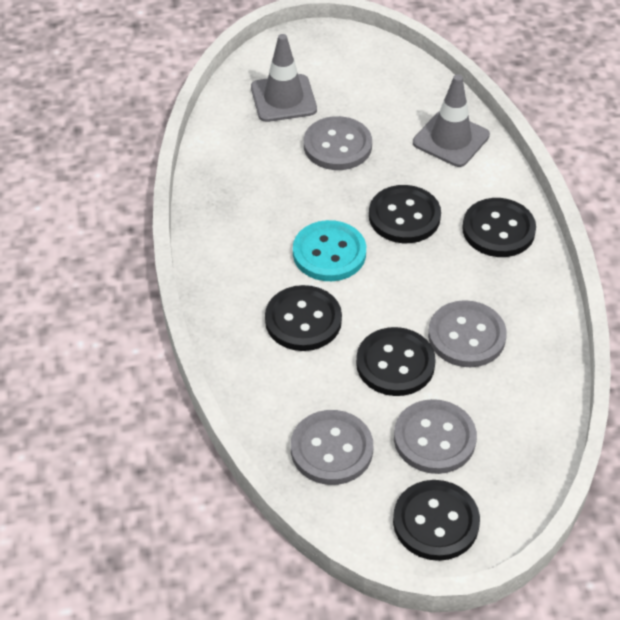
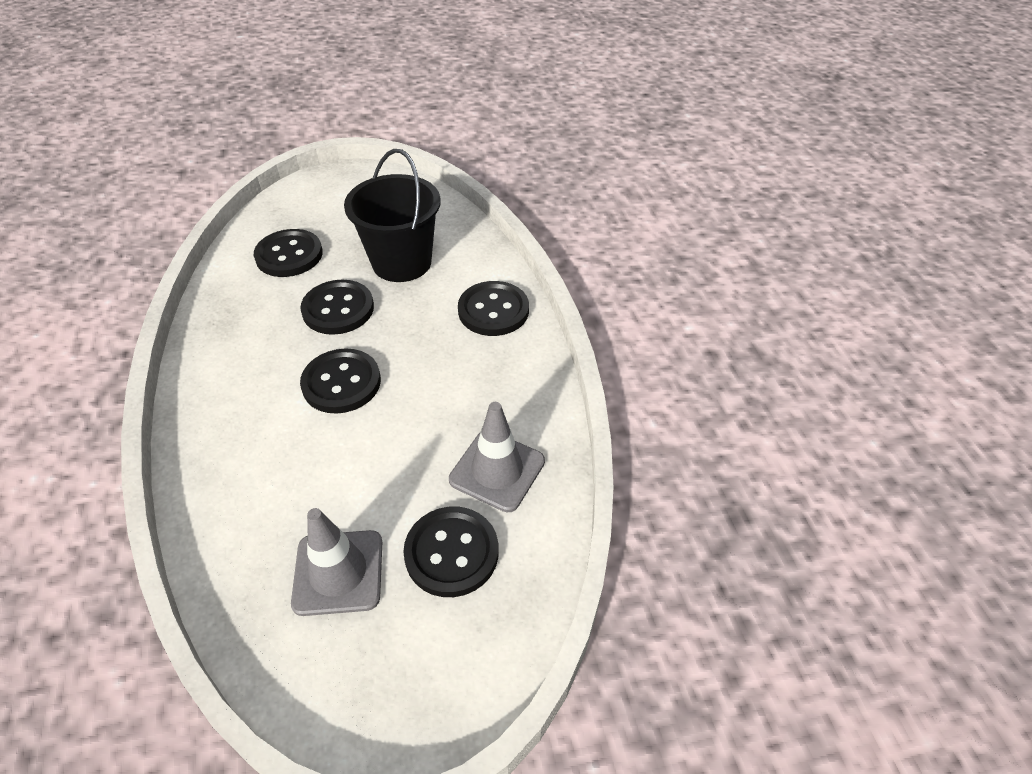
black bucket: none = 0 -> [344,149,441,282] = 1
grey button: [291,410,373,485] [304,116,372,170] [394,399,477,474] [428,300,507,367] = 4 -> none = 0
turquoise button: [293,220,366,281] = 1 -> none = 0

